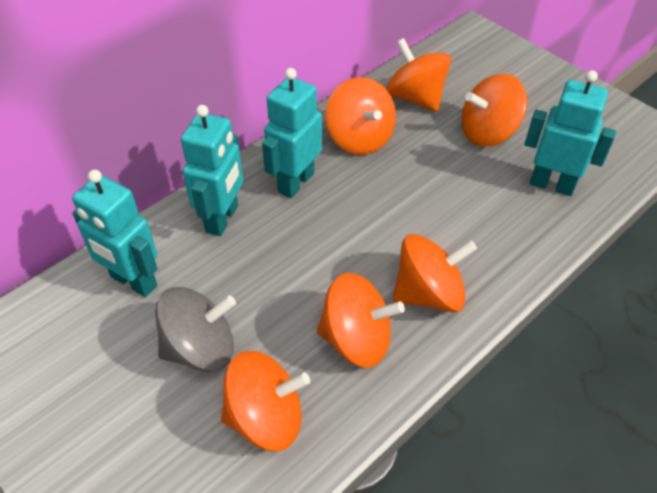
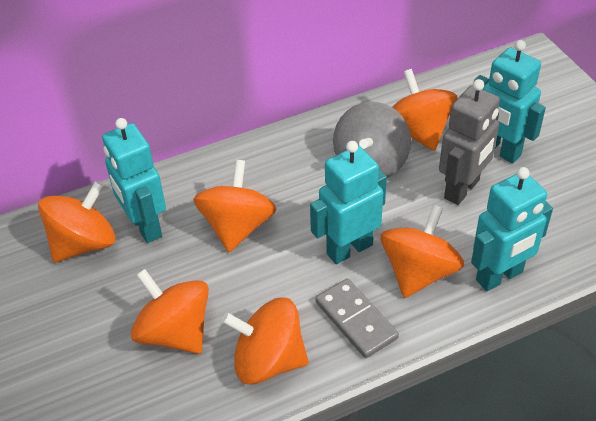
grey domino: none = 0 -> [316,279,399,358] = 1
grey robot: none = 0 -> [439,79,500,205] = 1

